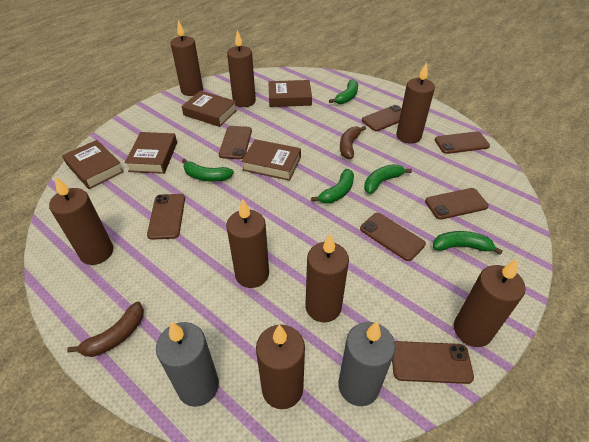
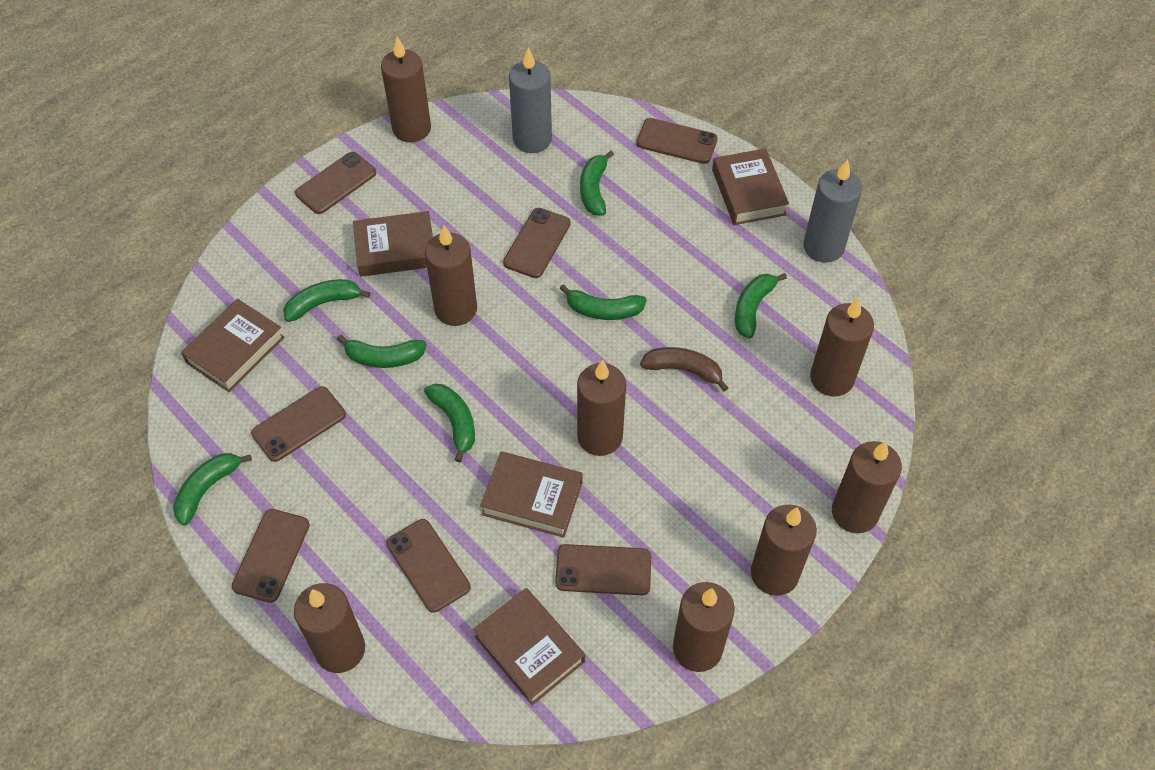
brown banana: [67,302,144,357] [340,126,366,159] = 2 -> [640,347,729,392] = 1
green banana: [182,159,234,182] [311,169,354,203] [329,79,358,104] [364,164,412,194] [433,231,503,255] = 5 -> [173,453,252,526] [283,279,371,322] [337,335,427,368] [424,384,475,463] [559,284,647,320] [580,150,614,216] [735,273,787,339] = 7

